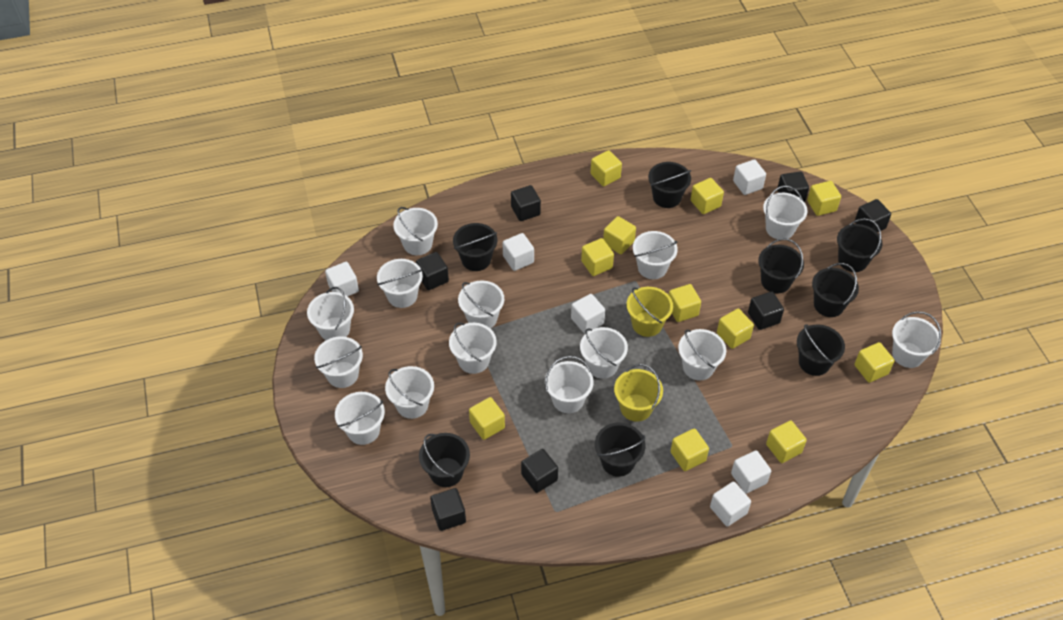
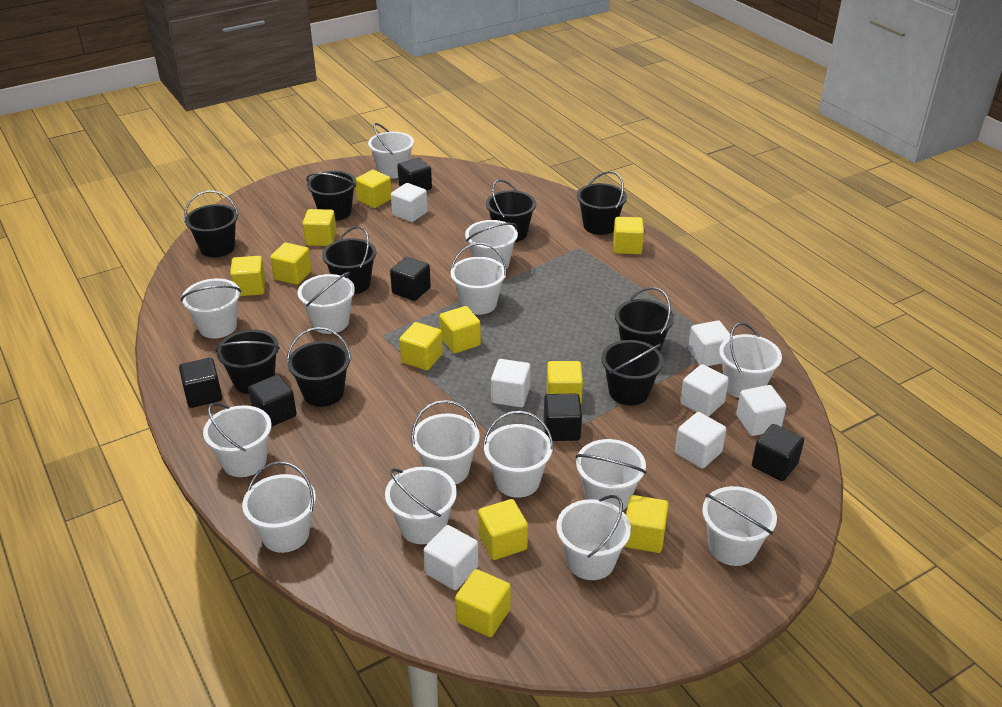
black bucket: [419,433,470,487] [453,223,497,271] [595,423,645,477] [648,162,691,208] [758,239,804,293] [797,324,845,376] [812,263,859,317] [837,218,882,272] = 8 -> [184,190,239,258] [215,330,280,394] [287,327,351,407] [306,171,356,221] [322,226,377,294] [486,179,536,242] [577,171,627,235] [601,340,664,405] [615,287,674,351] = 9
black cube: [416,252,449,290] [430,488,466,531] [511,185,541,221] [521,449,558,493] [748,292,784,330] [777,172,809,202] [855,199,891,233] = 7 -> [179,358,222,408] [248,375,297,427] [390,257,431,301] [397,158,432,191] [544,394,582,441] [752,424,804,481] = 6
white cube: [325,262,359,296] [502,233,534,271] [571,294,605,334] [710,482,751,526] [731,450,771,494] [733,159,766,195] = 6 -> [391,183,428,222] [424,525,479,590] [491,359,531,407] [675,412,726,469] [680,364,729,417] [688,320,730,366] [736,385,786,436] = 7
yellow bucket: [614,364,663,422] [627,287,673,337] = 2 -> none = 0

